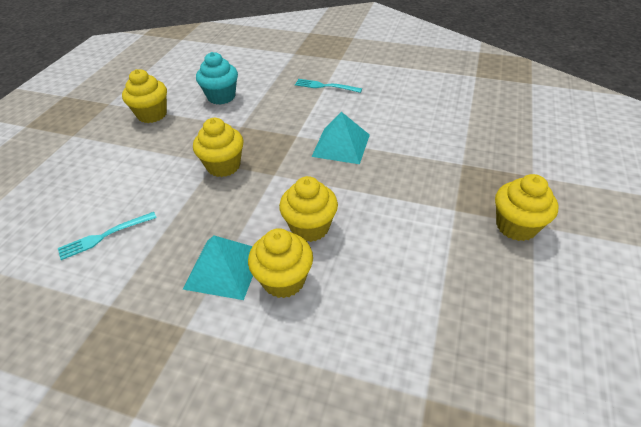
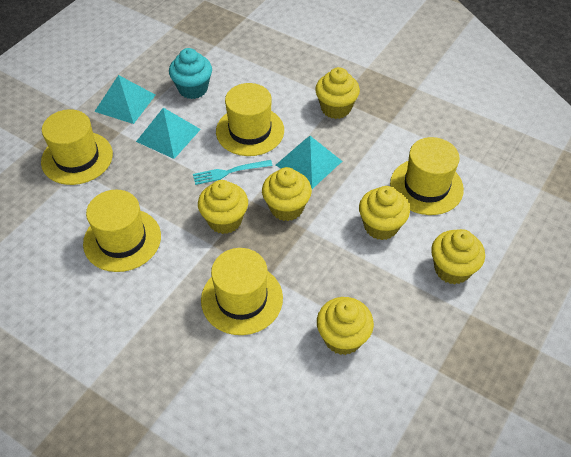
turquoise fork: [58,212,157,260] [295,79,362,93] = 2 -> [193,160,273,185] = 1
turquoise pyramid: [183,235,253,300] [311,112,370,164] = 2 -> [94,75,156,124] [136,108,201,159] [276,136,342,189] = 3
yellow cupcake: [122,69,167,123] [193,118,244,177] [248,228,313,298] [279,176,338,242] [495,174,558,241] = 5 -> [198,180,248,234] [262,167,312,221] [315,67,360,119] [317,297,374,355] [359,186,410,240] [431,229,485,284] = 6
yellow hat: none = 0 -> [41,109,113,185] [83,190,161,272] [201,248,283,335] [216,83,284,156] [390,137,464,215] = 5

